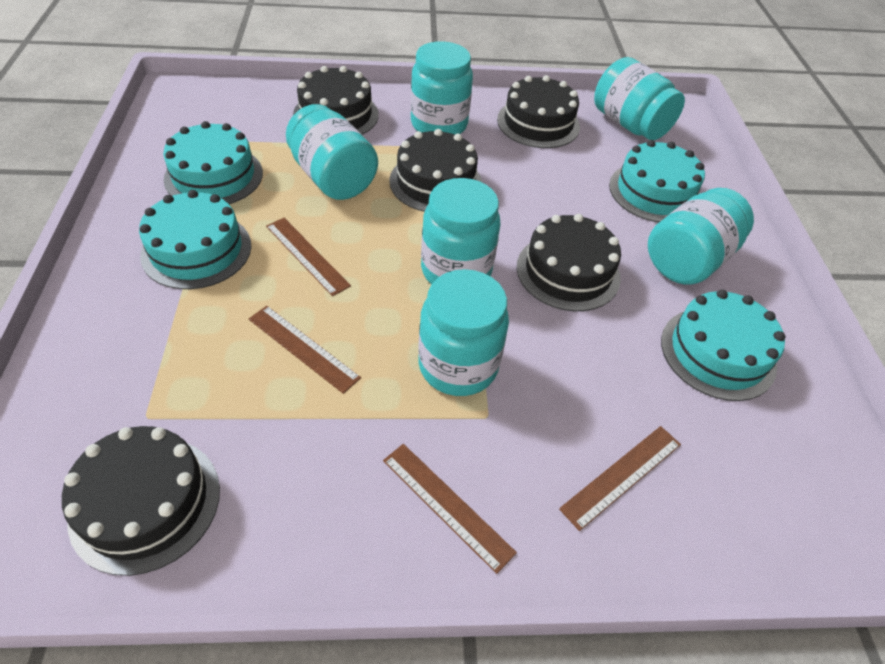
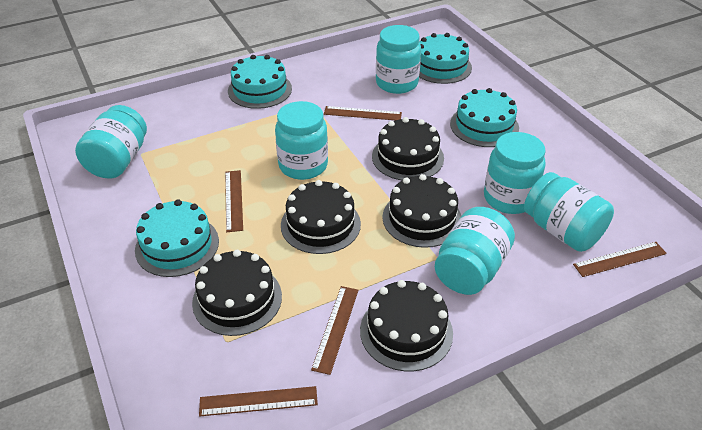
brown ruler: [249,306,361,394] [266,218,351,296] [383,444,517,574] [559,426,681,531] = 4 -> [199,386,318,417] [225,170,243,232] [311,286,359,375] [324,106,402,120] [573,242,667,277] = 5

